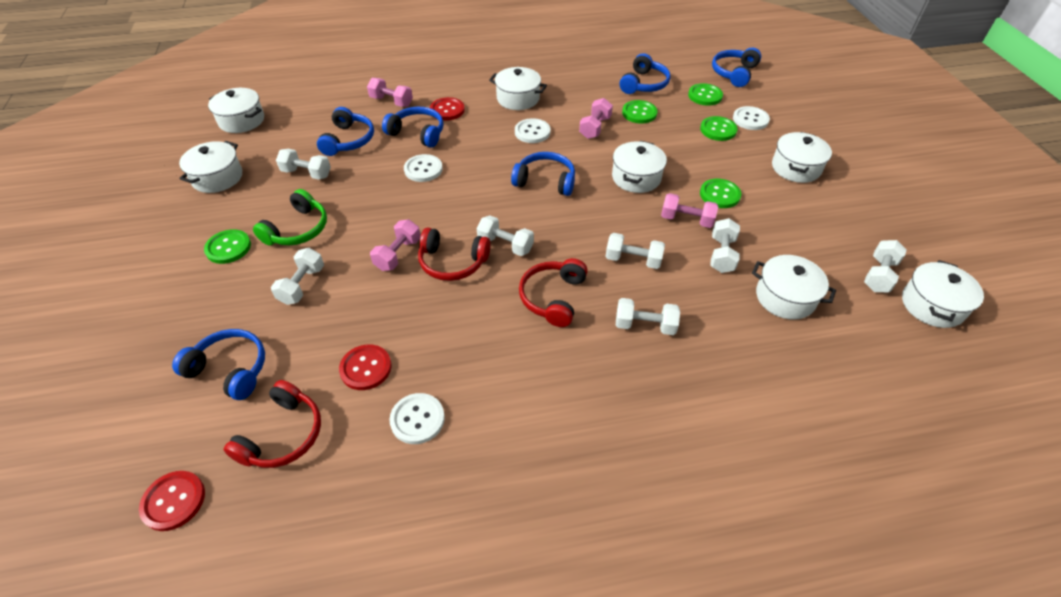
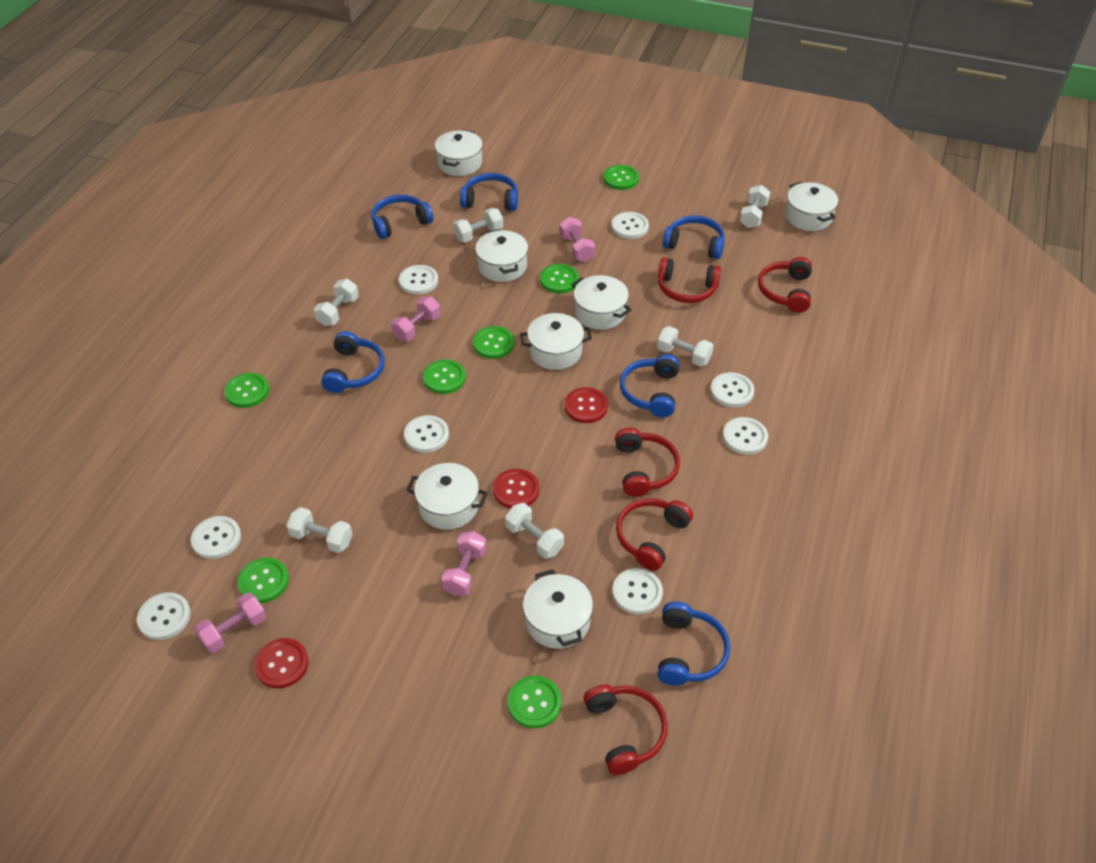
green button: [204,229,251,264] [622,100,657,124] [688,83,723,106] [700,116,738,141] [700,179,741,208] = 5 -> [224,373,269,408] [237,558,289,603] [423,360,466,394] [473,326,514,359] [508,676,562,728] [540,264,579,294] [603,165,639,190] = 7
green headphones: [253,189,327,245] = 1 -> none = 0
red headphones: [224,380,321,468] [418,228,491,281] [519,258,588,327] = 3 -> [584,684,668,775] [615,428,680,497] [616,498,693,571] [658,258,721,303] [758,257,812,313] = 5
white button: [389,393,445,444] [404,154,443,182] [515,118,550,143] [733,106,770,130] = 4 -> [137,592,191,640] [191,516,241,559] [399,265,438,295] [404,415,449,453] [611,212,649,239] [612,568,663,614] [711,372,754,407] [723,417,768,455] = 8
white dumbbell: [271,248,324,305] [276,149,331,180] [477,215,534,256] [605,233,665,269] [616,298,680,335] [710,218,740,273] [864,240,907,292] = 7 -> [286,507,353,553] [314,279,359,326] [453,208,503,243] [505,503,564,559] [657,326,714,367] [740,185,770,228] = 6

